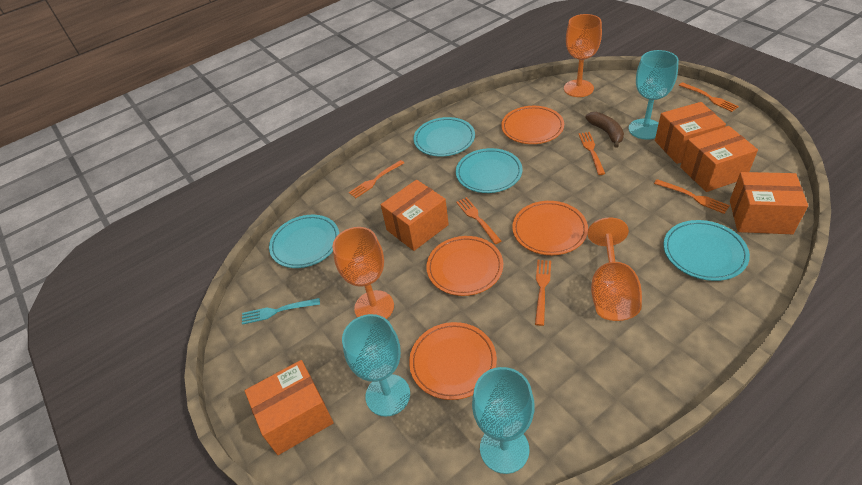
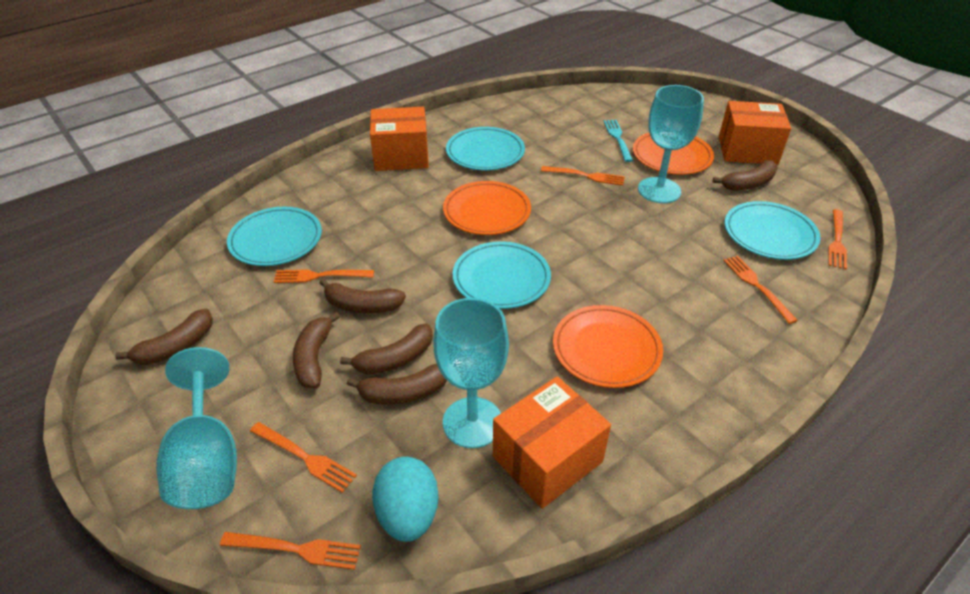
brown banana: [585,112,624,148] = 1 -> [115,309,213,365] [293,312,340,388] [320,279,406,313] [340,324,433,375] [347,364,447,405] [712,160,777,191] = 6
orange box: [245,360,334,455] [381,180,449,251] [655,102,726,164] [680,126,758,192] [730,172,808,234] = 5 -> [370,107,429,171] [493,376,611,509] [719,101,791,165] = 3
orange goblet: [332,227,394,319] [564,14,602,97] [588,218,642,321] = 3 -> none = 0
orange plate: [409,322,497,400] [426,236,503,296] [501,106,564,144] [512,201,588,255] = 4 -> [443,181,531,235] [553,305,663,388] [633,133,714,175] = 3
turquoise egg: none = 0 -> [372,457,439,542] = 1

